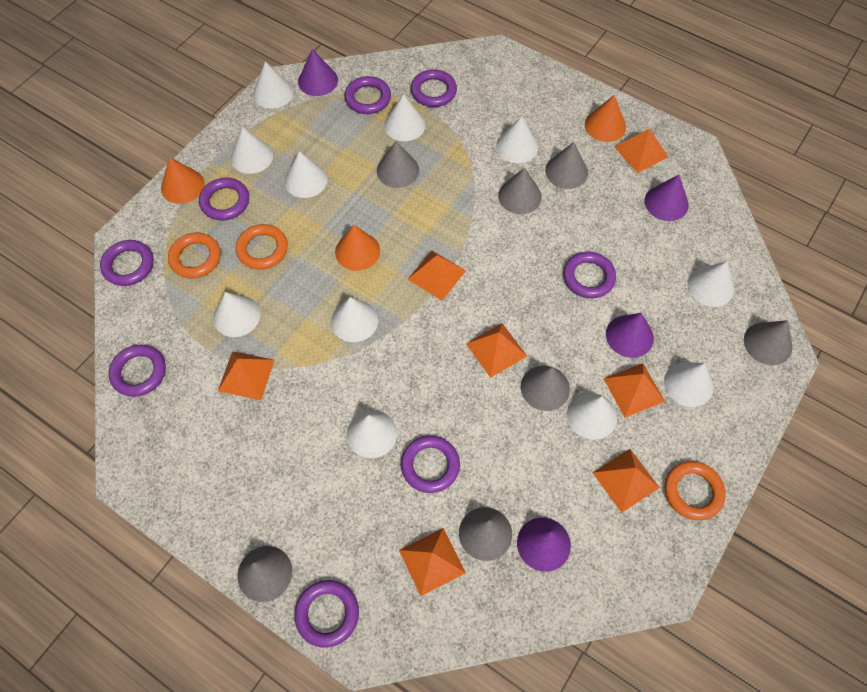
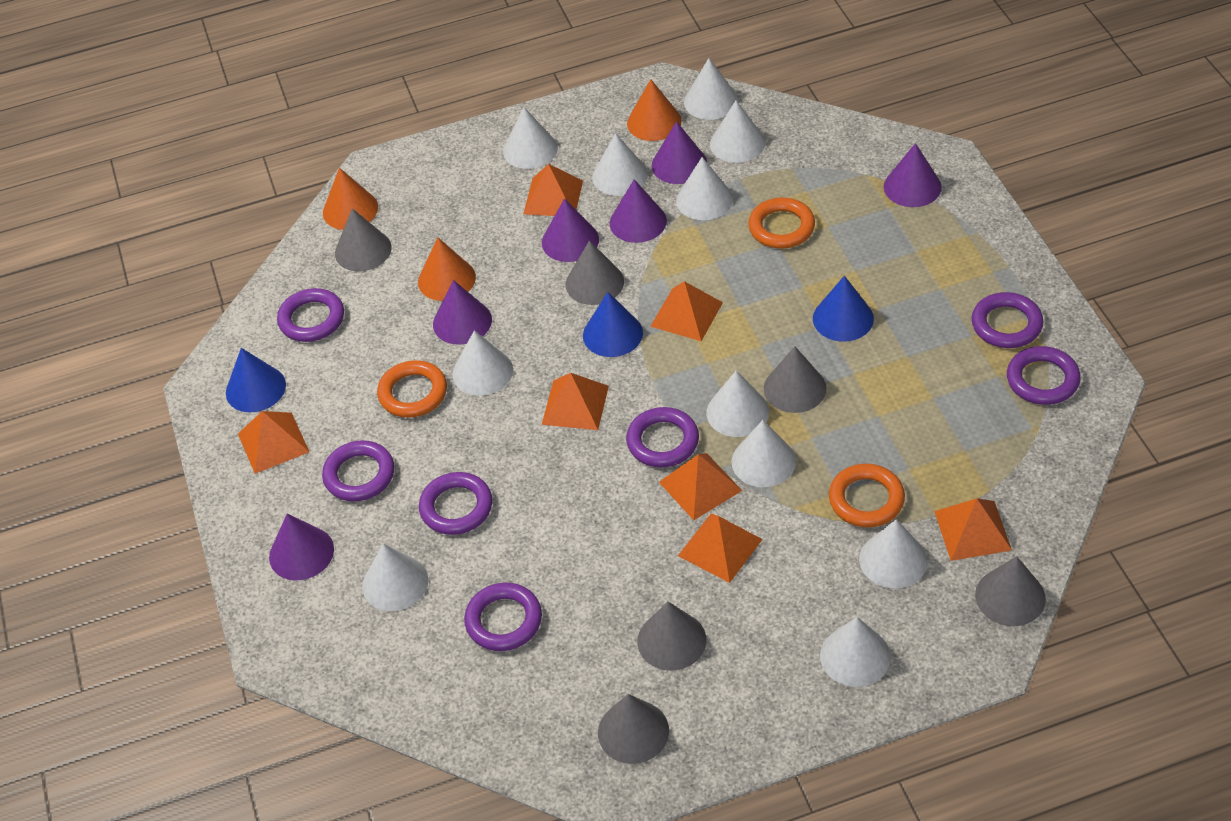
blue cone: none = 0 -> [226,348,286,412] [583,292,643,357] [813,276,874,342] = 3
grey cone: [237,546,292,602] [377,141,419,188] [459,507,512,561] [498,168,542,214] [521,366,570,411] [545,142,588,189] [744,320,792,365] = 7 -> [335,208,392,271] [566,240,624,305] [598,694,669,764] [637,602,706,671] [764,346,826,413] [975,556,1046,626] = 6
purple cone: [298,49,338,96] [517,517,571,572] [606,313,654,358] [645,175,688,221] = 4 -> [269,514,334,580] [433,280,492,345] [542,198,599,262] [610,179,667,243] [652,121,707,184] [884,143,942,207] = 6
purple ring: [100,240,154,286] [109,345,166,397] [199,177,249,221] [294,580,359,648] [344,76,391,114] [401,436,460,493] [411,69,457,107] [563,252,616,298] = 8 -> [277,288,344,342] [322,440,394,501] [419,472,492,535] [464,583,542,651] [626,407,699,467] [972,292,1043,348] [1007,346,1081,405] = 7

